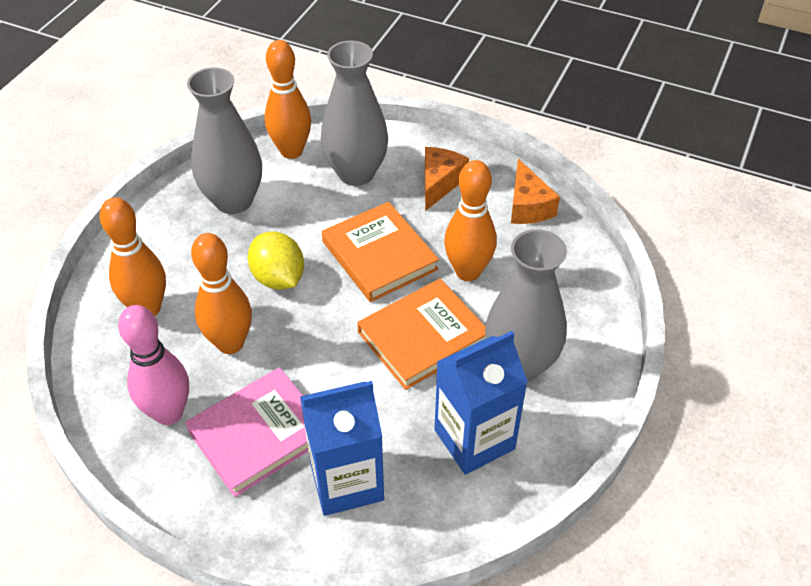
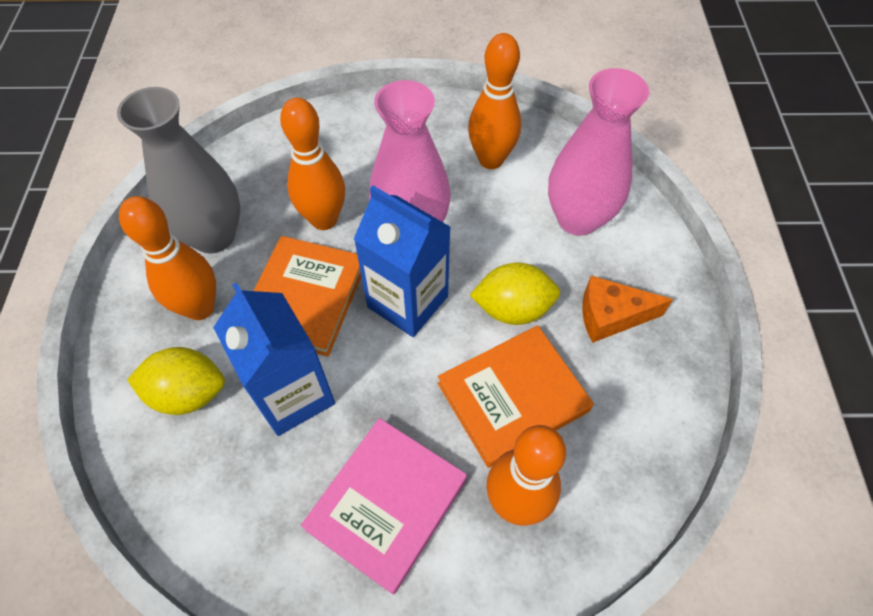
grey vase: [187,67,262,214] [321,41,388,186] [485,229,567,381] = 3 -> [117,87,240,253] = 1
orange cheese: [425,147,469,211] [511,159,560,224] = 2 -> [582,275,673,343] = 1
pink bowling pin: [118,305,189,425] = 1 -> none = 0
pink vase: none = 0 -> [369,80,451,222] [548,68,649,236] = 2
yellow lemon: [248,232,304,290] = 1 -> [127,347,225,415] [470,262,560,325] = 2

